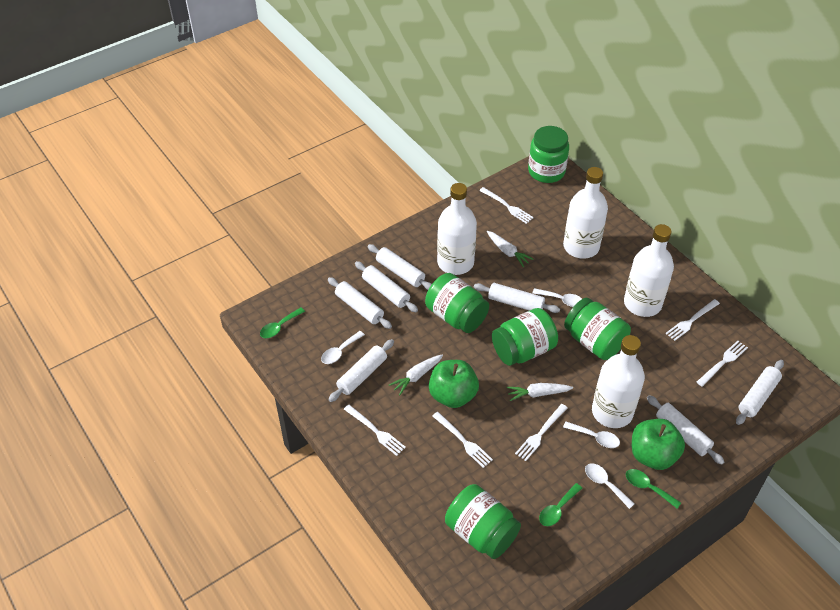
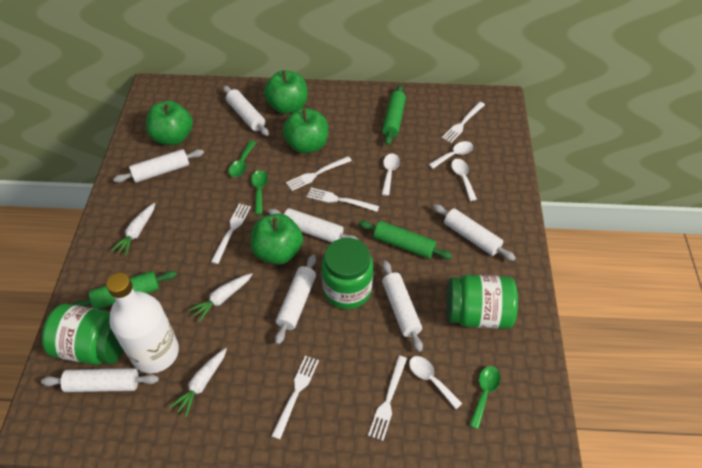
green apple: [429,360,479,408] [632,419,685,470] = 2 -> [146,101,193,145] [251,214,303,265] [264,70,307,114] [282,108,328,154] = 4
green jar: [425,273,489,333] [445,484,521,559] [492,308,558,366] [528,126,569,183] [564,298,631,360] = 5 -> [42,304,123,365] [321,238,373,309] [447,275,518,329] = 3
green rolling pin: none = 0 -> [71,271,177,309] [359,221,453,259] [382,85,406,145] = 3
white bottle: [437,183,477,275] [563,167,608,259] [592,335,645,428] [624,224,674,317] = 4 -> [106,273,179,373] = 1

